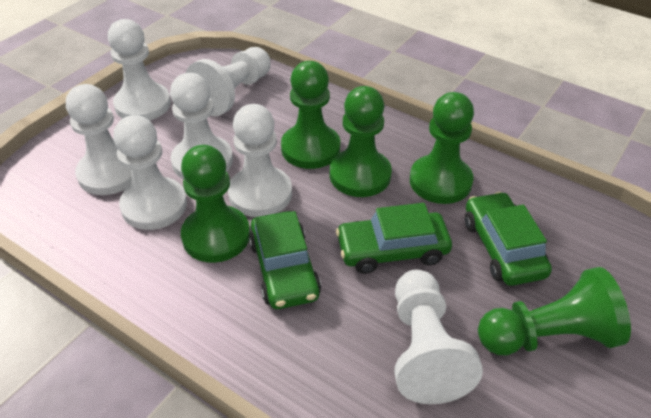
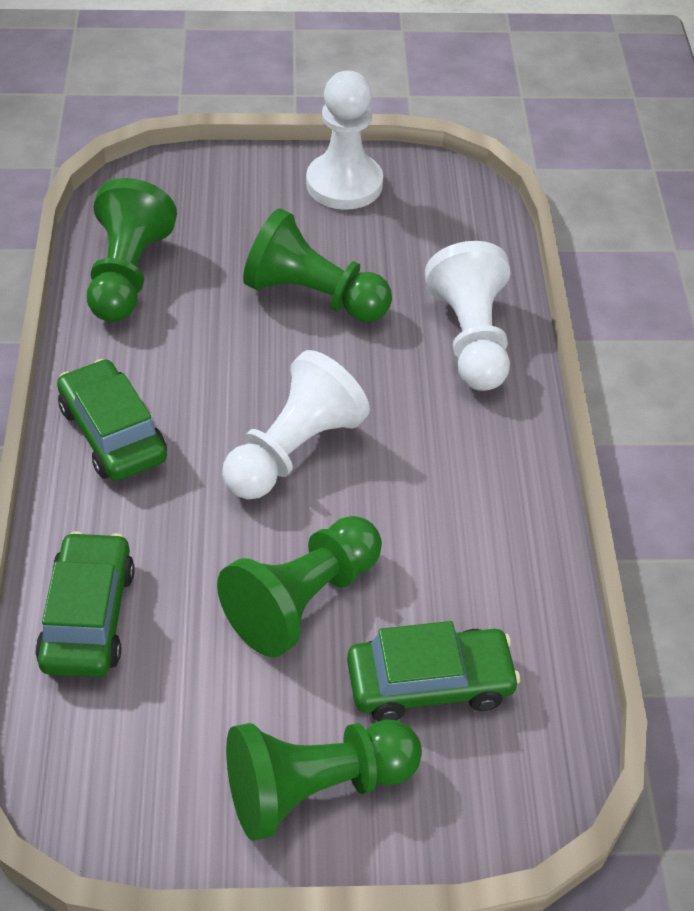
green pawn: [181,145,250,263] [281,61,340,169] [330,86,392,197] [410,92,474,204] [478,267,631,355] = 5 -> [87,178,177,322] [217,516,382,658] [226,719,422,841] [243,208,392,322] = 4
white pawn: [66,84,132,195] [108,19,171,120] [113,115,187,230] [170,73,233,179] [186,47,271,116] [228,104,292,217] [394,270,483,404] = 7 -> [222,350,370,500] [306,71,383,210] [425,241,510,391] = 3

